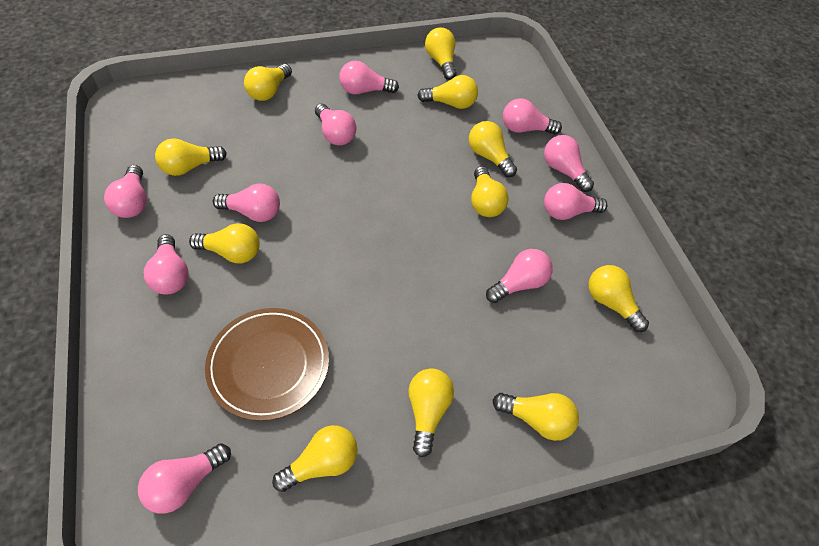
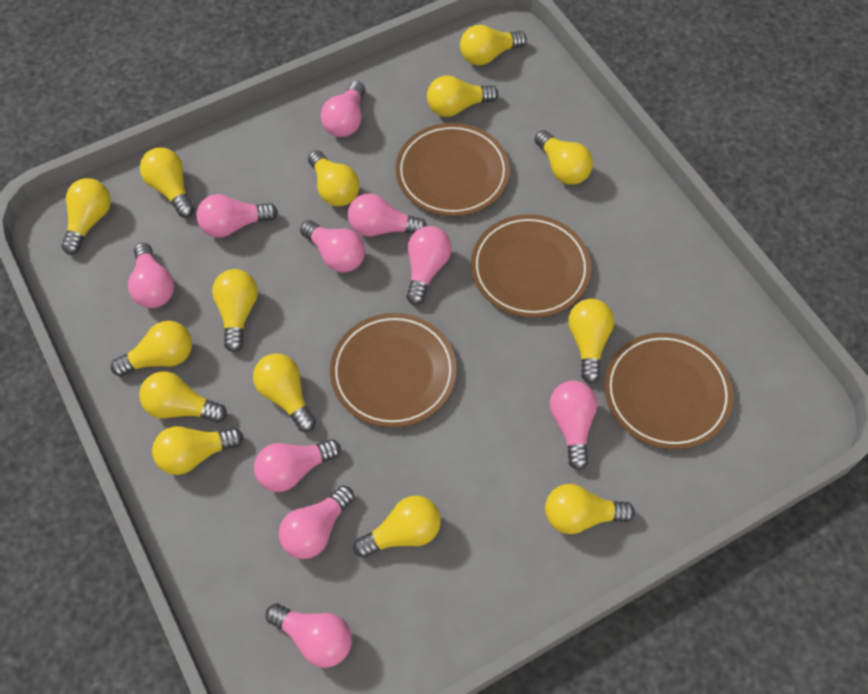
brown plate: [205,308,329,421] = 1 -> [330,313,457,428] [396,123,510,216] [471,214,591,318] [604,333,733,449] = 4
yellow light bulb: [155,138,227,176] [189,223,260,263] [244,64,292,101] [272,425,358,492] [408,368,454,457] [417,75,478,109] [425,27,456,80] [469,121,517,177] [471,166,509,217] [492,393,579,441] [588,265,649,332] = 11 -> [61,178,111,255] [111,321,192,377] [139,372,227,423] [140,147,194,218] [152,426,244,475] [212,269,258,352] [253,353,316,432] [308,150,360,206] [353,495,441,558] [427,75,498,117] [460,25,527,65] [535,130,593,185] [545,484,635,534] [568,299,614,384] = 14

